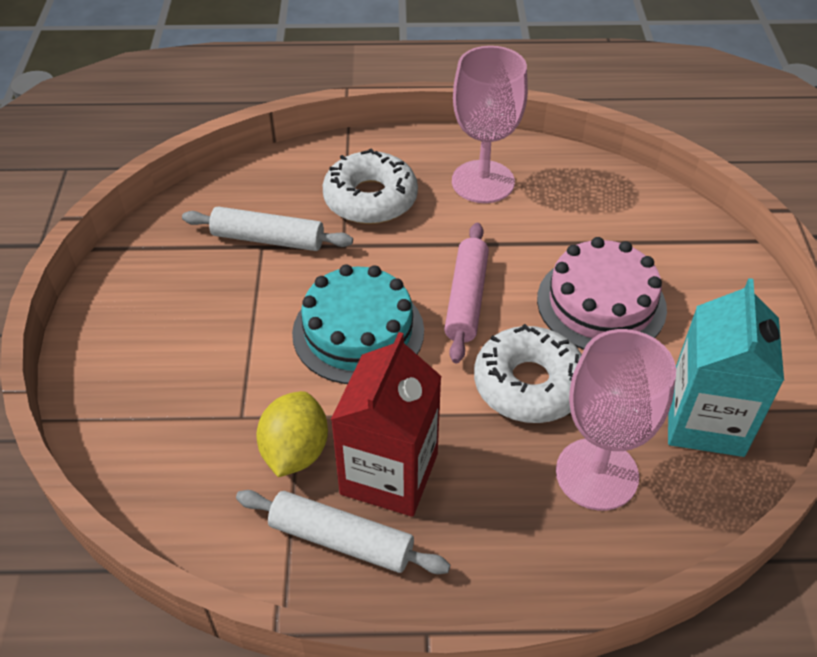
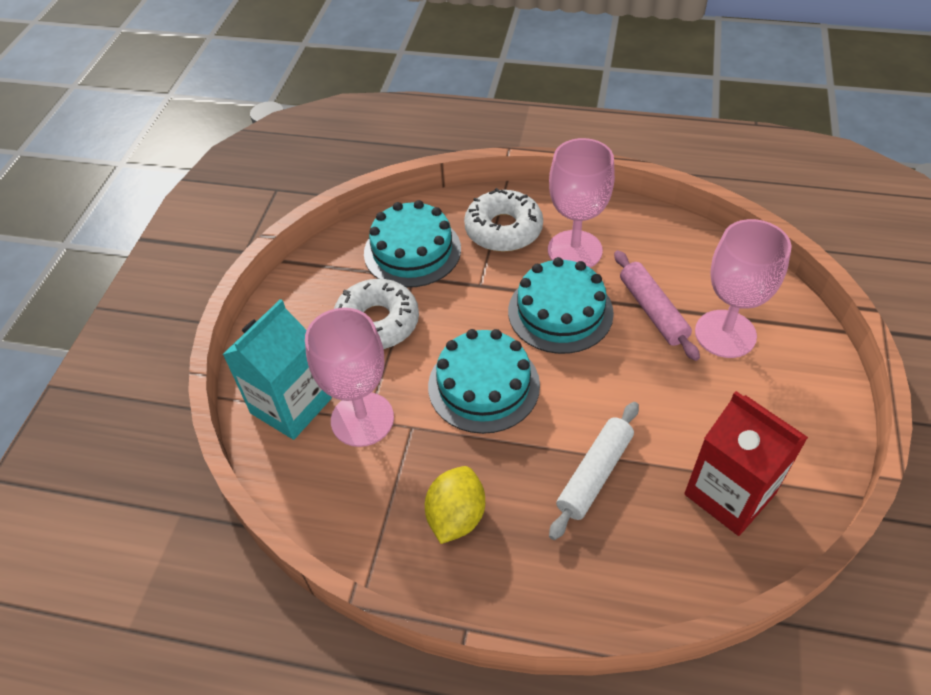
pink cake: [537,237,667,350] = 1 -> none = 0
pink goblet: [452,46,528,203] [556,329,676,510] = 2 -> [305,308,394,447] [548,138,615,268] [695,219,791,358] = 3
turquoise cake: [292,264,424,384] = 1 -> [364,200,461,288] [428,329,540,434] [508,257,614,354] = 3
white rolling pin: [182,207,353,251] [236,490,450,574] = 2 -> [549,402,639,540] = 1

